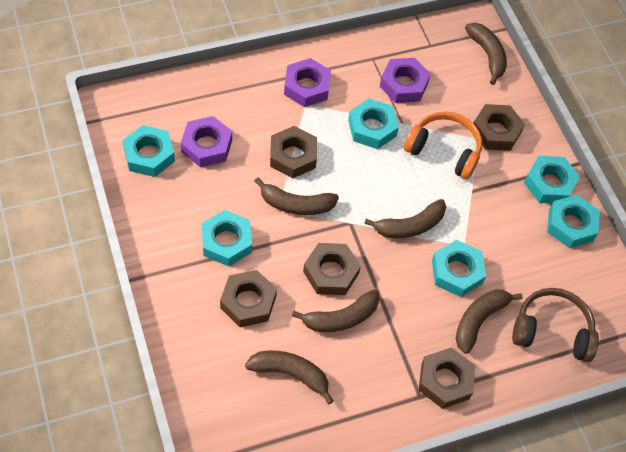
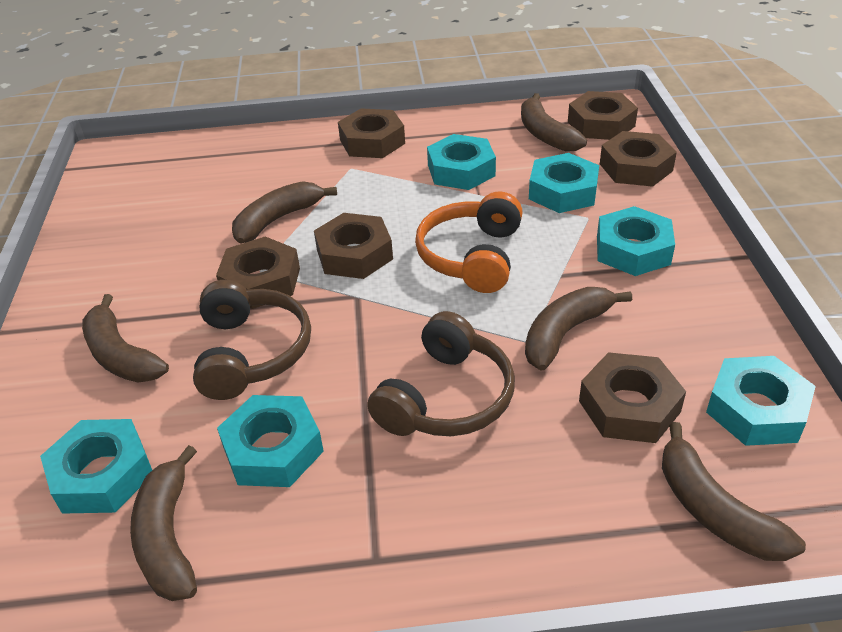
brown headphones: [512,288,599,362] = 1 -> [193,280,311,400] [367,311,515,436] = 2
brown nut: [220,270,277,327] [270,126,317,178] [303,243,361,295] [419,347,475,409] [473,104,525,151] = 5 -> [216,236,300,309] [314,213,393,279] [338,108,405,158] [568,91,638,140] [579,352,686,443] [600,131,677,187] = 6
purple nut: [181,116,232,167] [284,58,331,107] [380,58,431,103] = 3 -> none = 0

